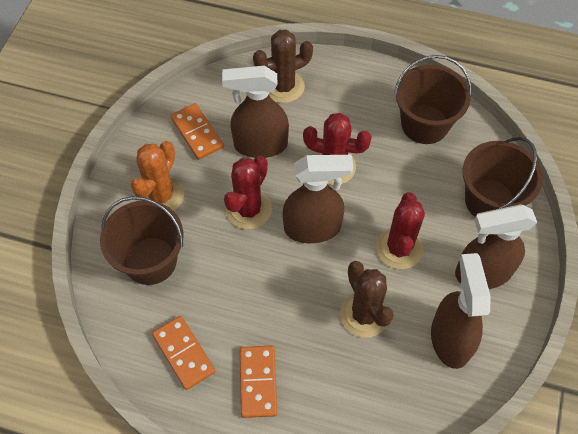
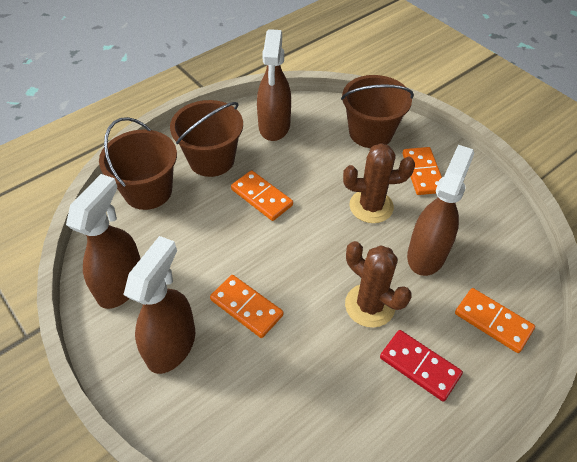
orange cactus: [131,141,184,211] = 1 -> none = 0
orange domino: [152,316,215,390] [171,103,224,160] [240,346,277,418] = 3 -> [210,275,284,338] [231,170,293,221] [403,147,442,195] [455,288,535,353] = 4
red cactus: [224,156,272,229] [303,113,372,185] [376,192,425,269] = 3 -> none = 0
red domino: none = 0 -> [380,330,463,402] = 1

